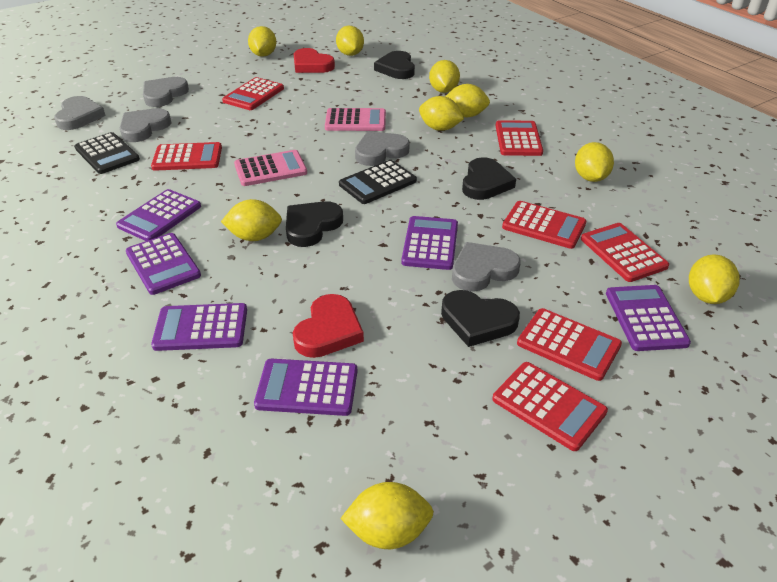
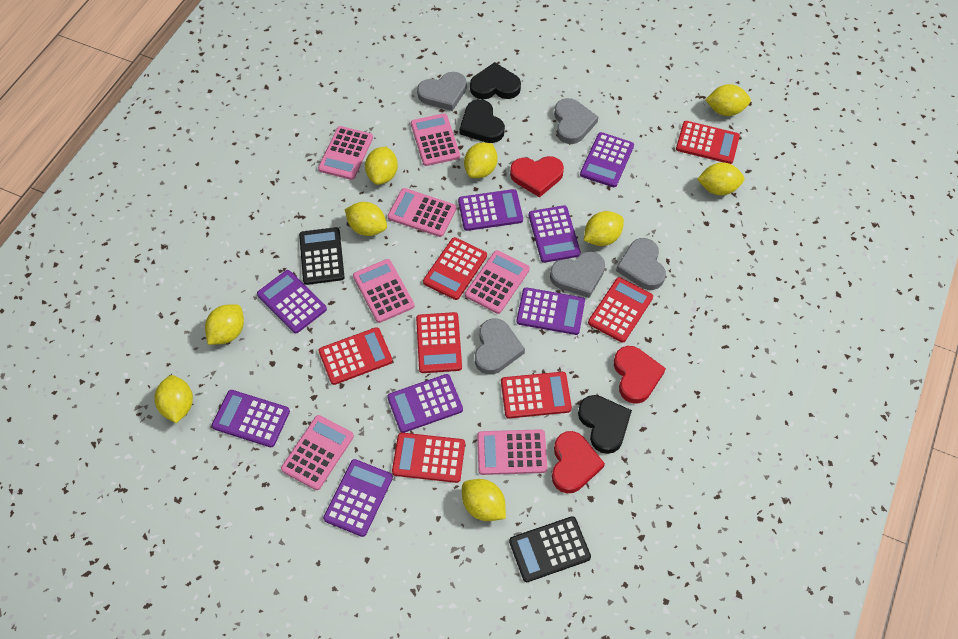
black heart: [286,201,343,247] [374,51,415,79] [441,290,520,347] [462,157,516,200] = 4 -> [460,99,505,143] [470,62,521,99] [578,395,632,454] = 3
pink calculator: [234,150,307,186] [325,108,386,131] = 2 -> [281,415,354,490] [318,126,373,180] [353,259,414,323] [388,188,456,237] [411,113,460,166] [465,250,530,314] [477,429,547,475] = 7
purple calculator: [116,189,201,241] [126,233,201,295] [151,303,247,351] [254,359,357,416] [401,216,458,270] [606,285,691,351] = 6 -> [212,390,290,447] [257,270,327,333] [323,459,393,537] [387,374,463,433] [458,189,523,231] [516,287,585,335] [529,205,581,263] [580,132,634,187] = 8
red heart: [293,294,364,358] [294,48,335,73] = 2 -> [510,156,564,198] [552,431,605,493] [614,346,666,404] = 3

